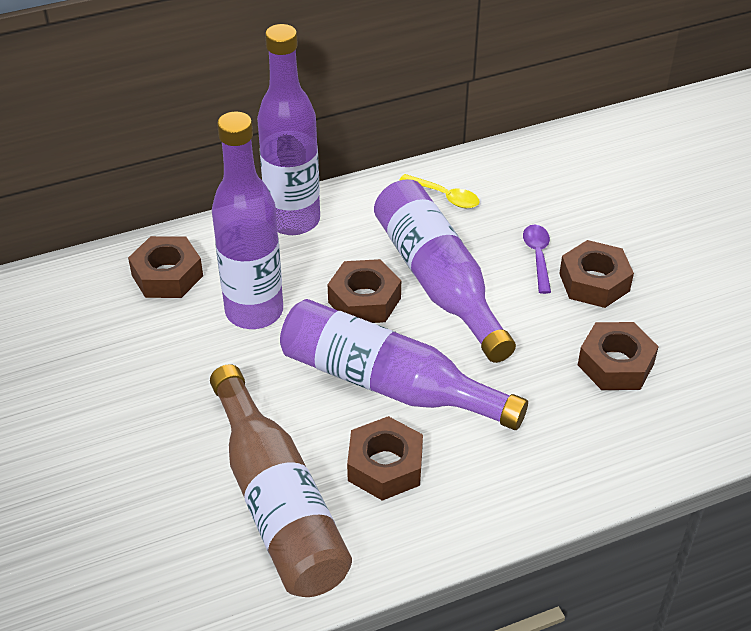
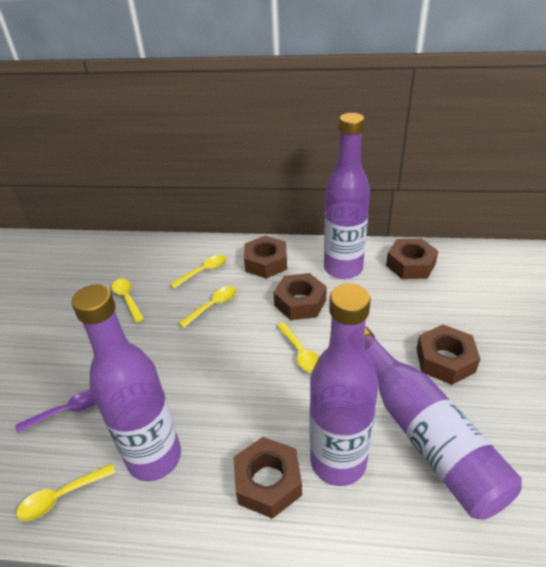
brown bottle: [210,364,352,597] = 1 -> none = 0
yellow spoon: [400,174,479,208] = 1 -> [16,463,115,521] [112,279,144,323] [170,255,226,288] [179,286,236,328] [277,322,319,373] = 5

